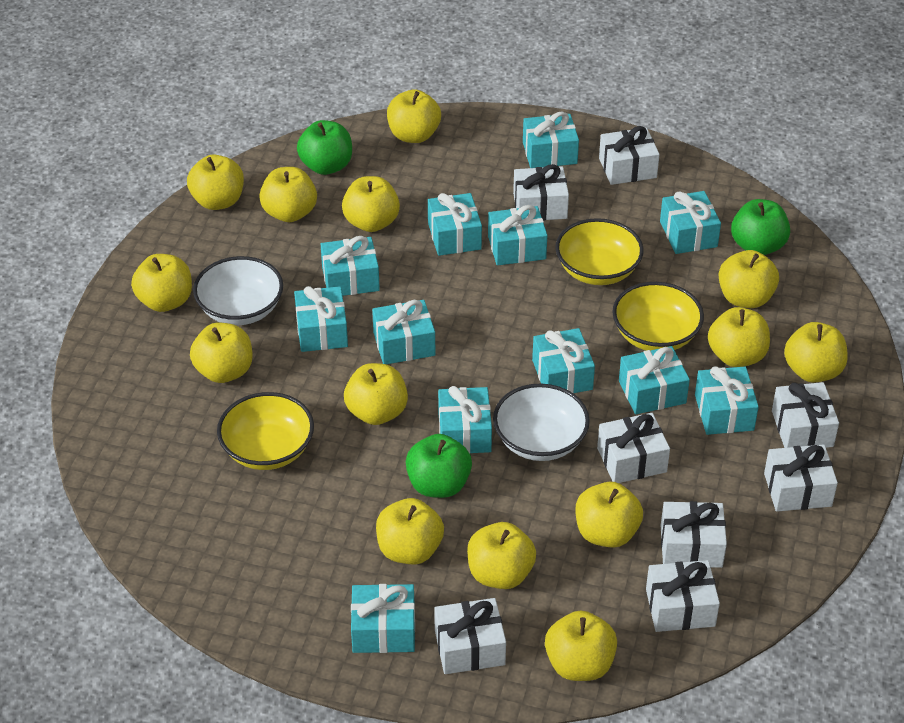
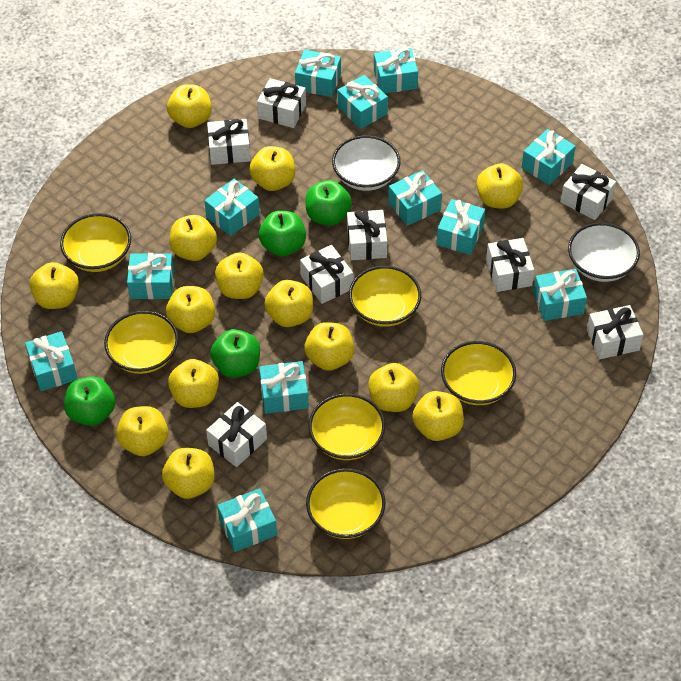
green apple: [297,120,352,175] [406,434,472,498] [731,199,790,255] = 3 -> [64,376,115,426] [210,329,260,378] [259,211,306,257] [305,180,352,226] = 4
yellow bowl: [217,392,314,470] [555,218,644,285] [612,282,704,351] = 3 -> [60,213,131,272] [104,311,179,374] [306,468,385,539] [308,393,385,460] [349,266,421,327] [441,341,516,405] = 6

